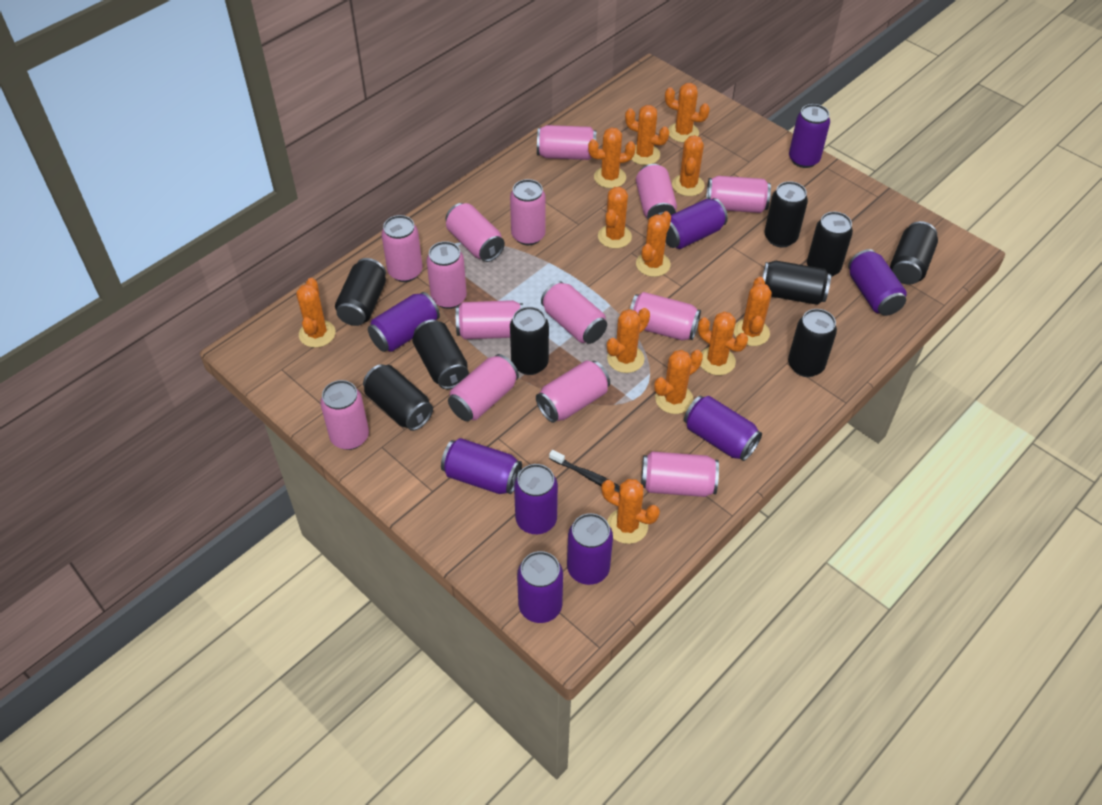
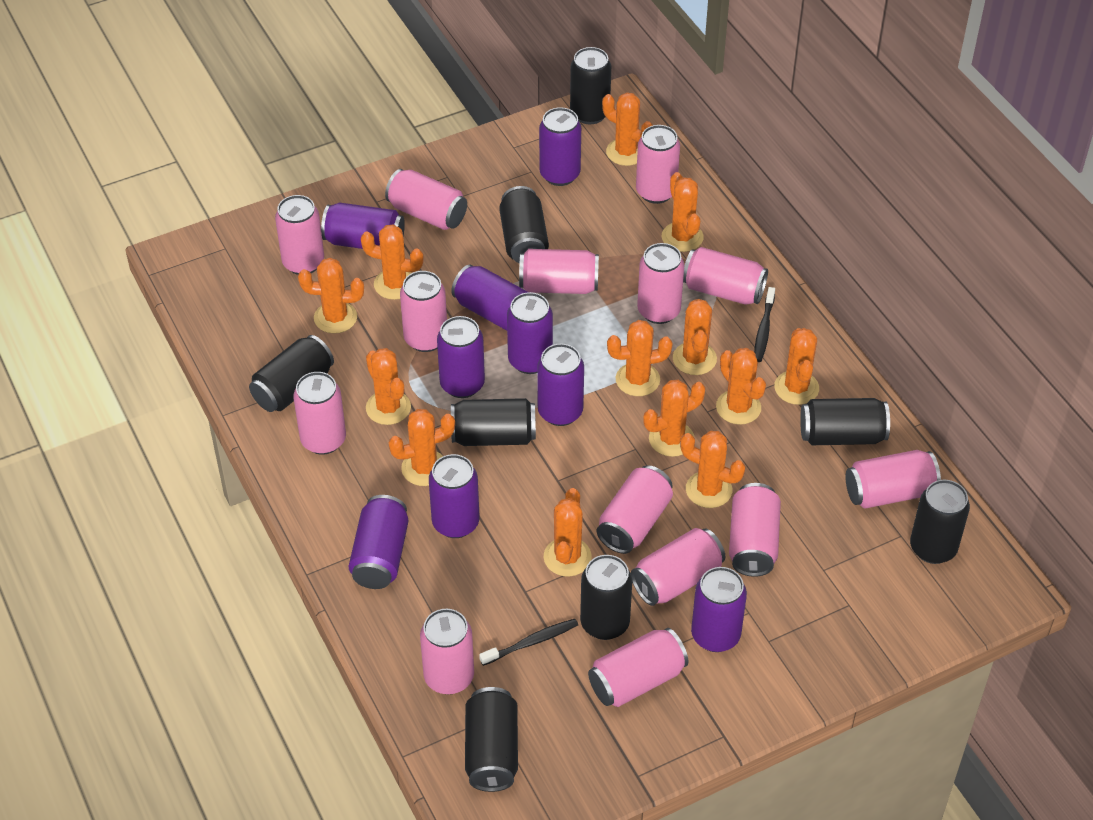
black can: [335,258,386,326] [363,364,433,431] [412,320,469,389] [510,307,549,375] [762,261,831,305] [764,181,808,247] [788,309,837,377] [807,212,853,277] [890,221,938,285] = 9 -> [249,335,334,412] [451,398,536,446] [465,687,518,792] [499,186,549,263] [570,47,611,124] [580,555,632,640] [800,398,890,445] [910,480,970,564] = 8
black toothbrush: [549,450,620,493] = 1 -> [479,619,578,666] [754,287,775,362] = 2
orange cactus: [296,278,336,348] [588,127,636,188] [598,187,632,249] [601,479,660,544] [607,308,650,373] [625,105,669,165] [636,211,671,277] [654,350,703,414] [665,83,710,143] [672,135,705,196] [698,312,748,375] [734,277,772,346] = 12 -> [298,258,364,334] [361,224,424,300] [366,348,411,425] [388,409,455,486] [544,488,592,577] [602,92,653,166] [607,320,673,396] [643,380,705,457] [662,172,704,252] [673,299,717,375] [680,431,745,508] [716,348,766,425] [774,328,819,405] = 13

